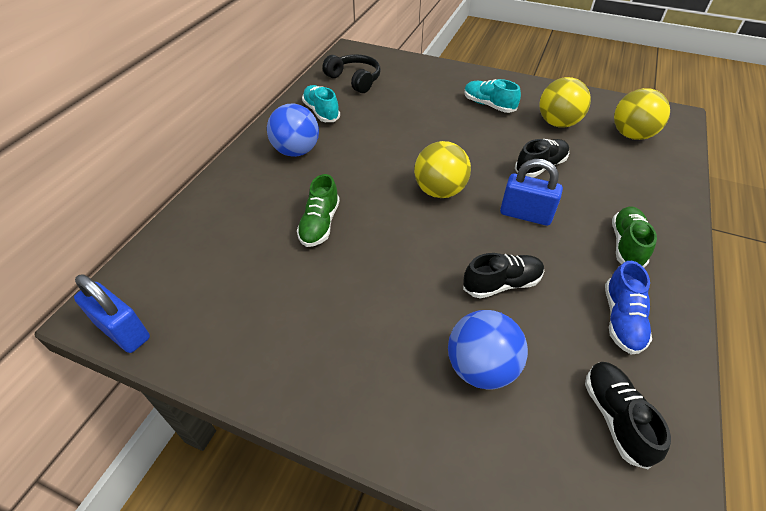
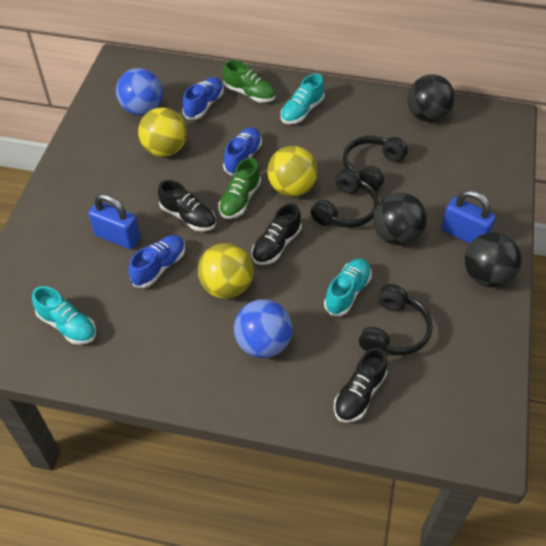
black ball: none = 0 -> [373,192,427,245] [407,74,455,122] [464,232,522,288] = 3
black headphones: [322,54,381,93] = 1 -> [311,168,379,228] [343,136,408,191] [359,284,433,355] = 3
blue shoe: [605,261,652,355] = 1 -> [128,235,185,288] [183,77,224,119] [223,127,262,176] = 3
turquoise shoe: [302,85,340,122] [464,79,521,113] = 2 -> [32,286,96,345] [280,74,324,124] [324,258,371,316] = 3

